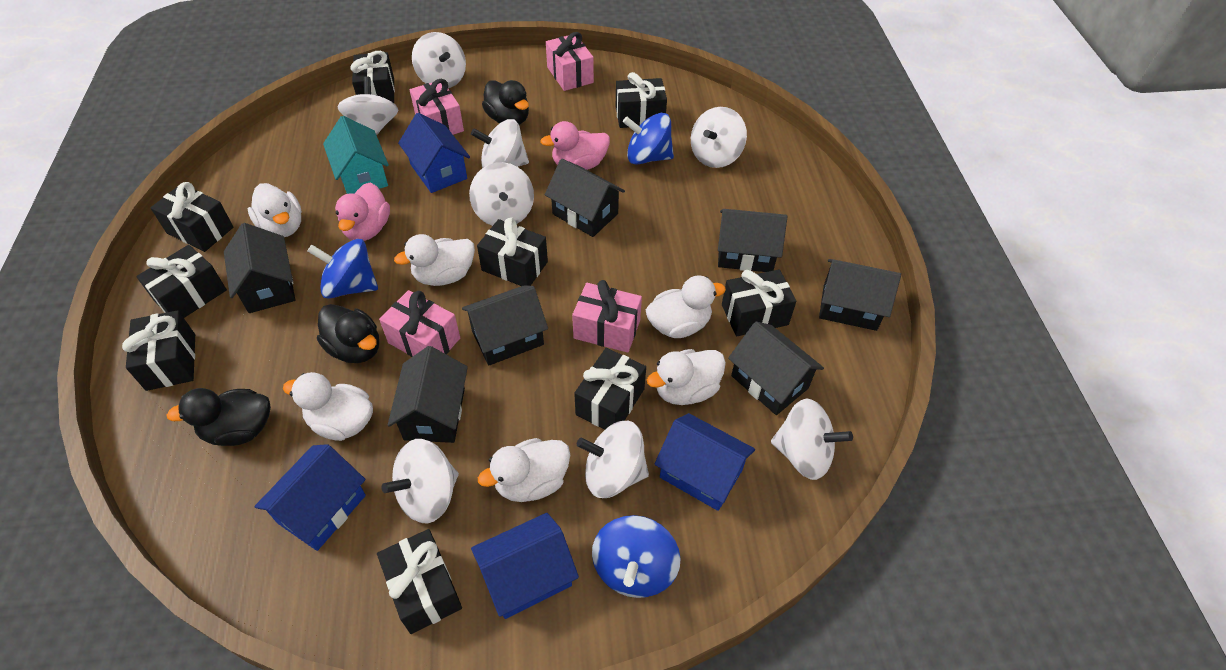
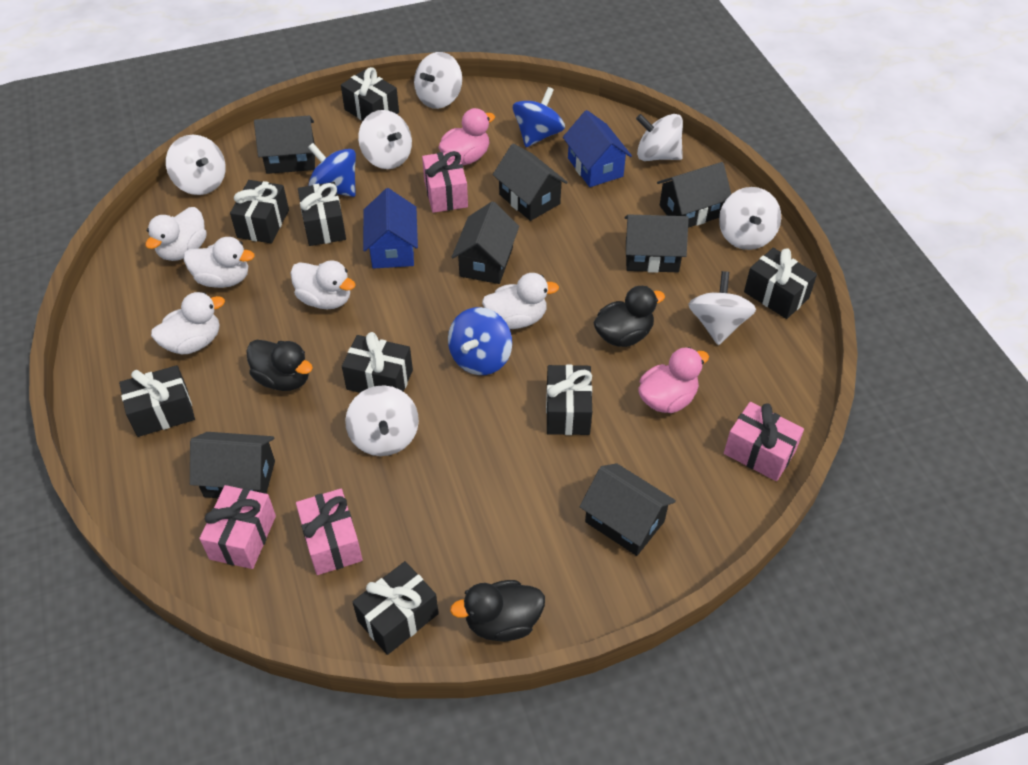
black gift: [122,310,195,391] [136,245,227,318] [151,182,233,252] [350,51,395,103] [377,529,462,634] [477,217,548,286] [574,348,646,429] [616,72,667,128] [722,269,796,336] = 9 -> [119,365,195,437] [230,180,289,244] [298,182,346,246] [341,67,399,121] [342,332,413,393] [353,561,439,655] [546,364,592,435] [744,248,817,319] = 8
blue house: [255,444,366,551] [398,113,470,193] [471,513,579,619] [654,413,755,511] = 4 -> [363,188,418,269] [563,110,632,187] = 2
turquoise house: [323,116,389,194] = 1 -> none = 0
white duck: [248,183,302,237] [283,372,373,441] [394,234,475,286] [478,438,570,502] [646,275,726,338] [647,349,726,405] = 6 -> [145,207,207,261] [151,292,225,354] [184,237,255,288] [291,261,356,309] [482,273,559,329] = 5
white spinning top: [337,76,399,135] [381,439,459,523] [412,32,466,88] [469,162,534,226] [471,119,529,168] [577,421,649,498] [691,107,747,168] [771,398,853,480] = 8 -> [166,135,226,195] [345,385,419,456] [358,110,412,169] [414,52,462,109] [636,114,683,161] [689,271,756,345] [719,187,781,250] = 7

